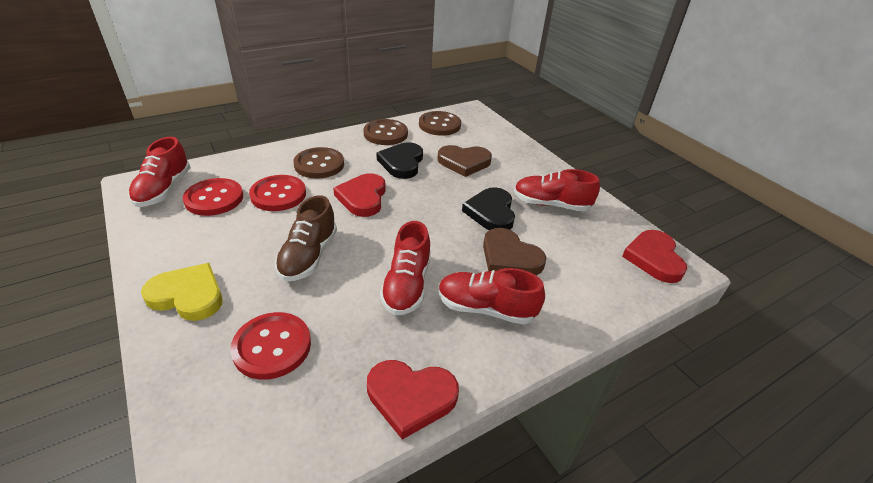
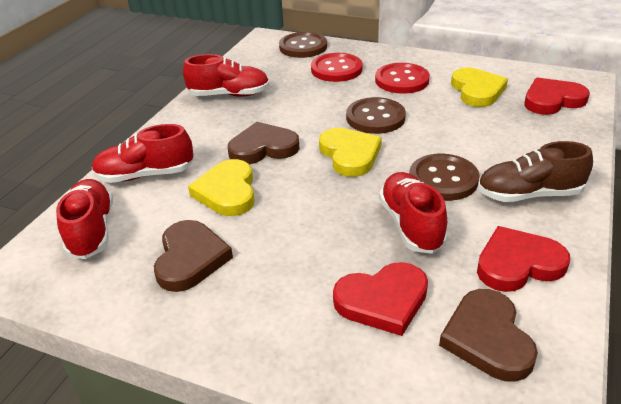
black heart: [377,142,423,179] [462,187,515,230] = 2 -> none = 0
brown heart: [437,145,492,177] [483,228,546,275] = 2 -> [154,220,233,292] [228,122,300,164] [439,289,538,382] = 3
red button: [183,178,243,216] [230,312,311,380] [249,175,306,211] = 3 -> [311,53,363,82] [375,63,430,94] = 2
yellow heart: [141,263,223,321] = 1 -> [188,159,255,216] [319,128,382,177] [451,68,508,107] = 3

